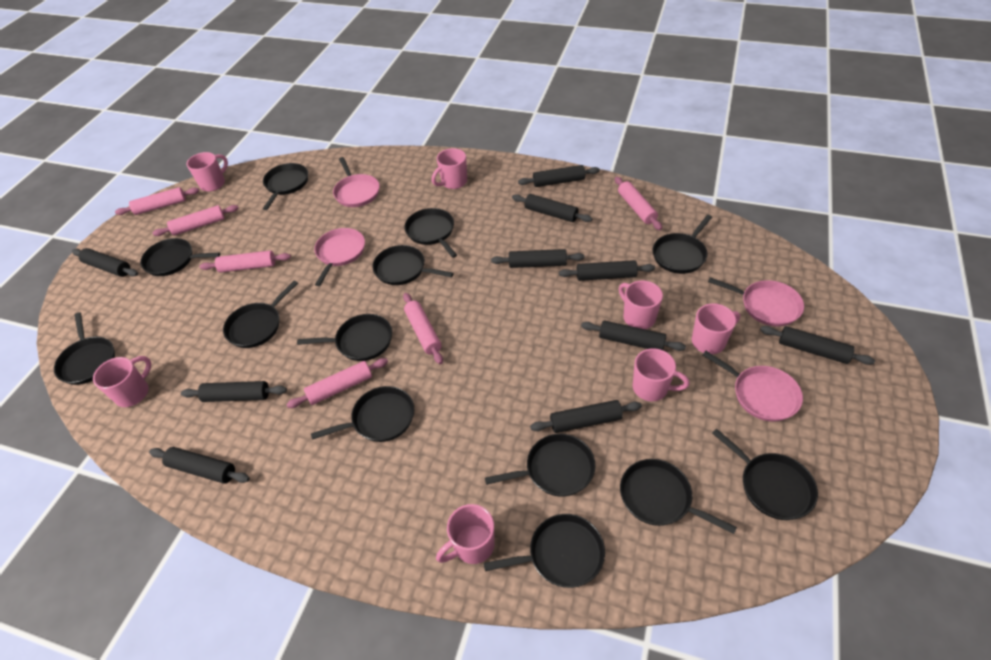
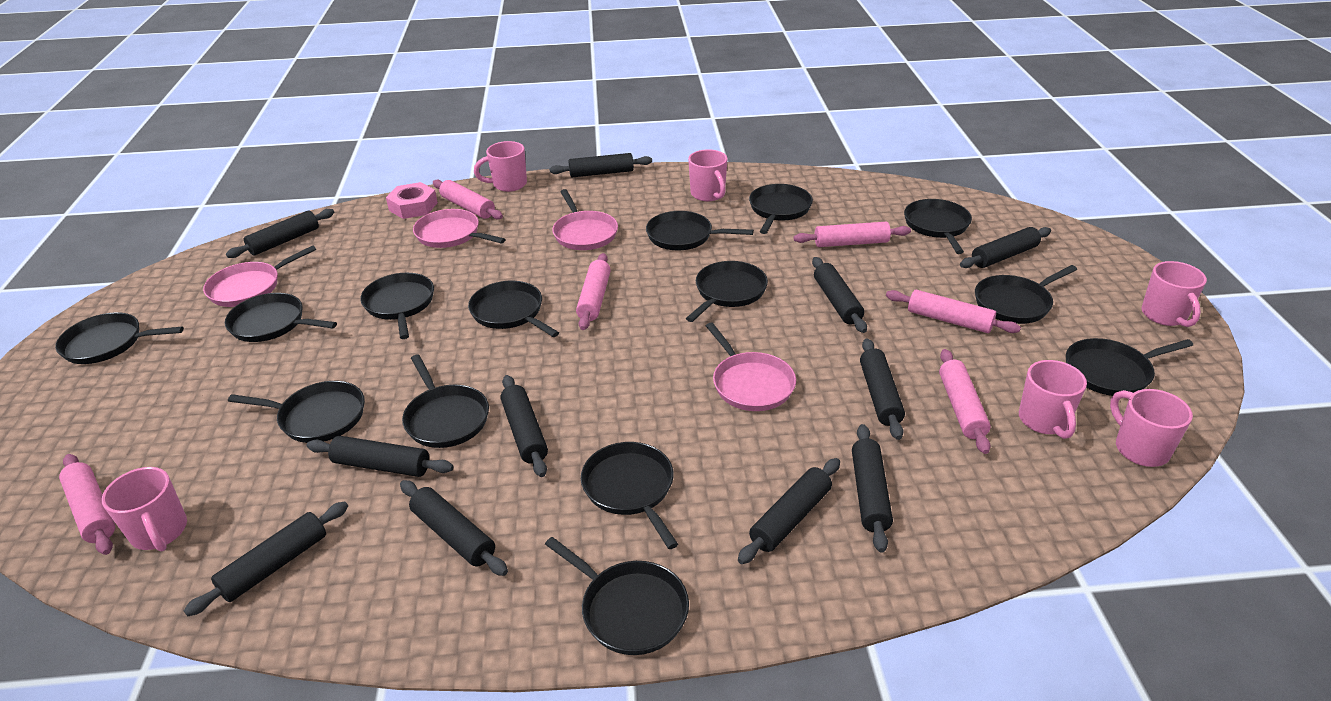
black pan: [54,312,115,385] [140,238,220,276] [223,281,298,348] [263,163,308,210] [297,314,392,361] [311,386,414,442] [372,245,454,285] [405,208,457,258] [484,514,605,588] [485,434,595,497] [620,459,737,534] [652,215,712,274] [712,428,818,520] = 13 -> [55,312,184,364] [225,293,337,342] [228,381,365,443] [360,273,434,339] [402,354,489,448] [468,281,559,337] [545,537,689,655] [581,442,678,549] [646,211,754,250] [686,261,768,322] [749,184,813,234] [904,199,972,254] [975,265,1077,324] [1066,338,1193,396] = 14
black rolling pin: [72,248,138,277] [149,447,250,484] [181,381,287,402] [491,249,585,268] [512,194,592,222] [518,165,600,187] [530,400,642,433] [559,260,655,281] [581,320,686,351] [760,326,875,365] = 10 -> [184,501,348,616] [226,209,334,258] [306,436,453,477] [400,480,508,576] [501,375,548,477] [549,153,652,177] [738,458,840,564] [812,257,867,333] [852,424,893,553] [860,338,905,440] [960,227,1051,268] = 11
pink mug: [93,356,151,407] [187,152,228,192] [432,148,467,189] [436,504,495,564] [619,280,663,329] [633,348,690,401] [692,303,740,354] = 7 -> [102,467,187,551] [474,141,527,192] [688,149,728,201] [1019,360,1087,439] [1110,389,1193,467] [1142,261,1207,327] = 6
pink nut: none = 0 -> [386,182,438,219] = 1

